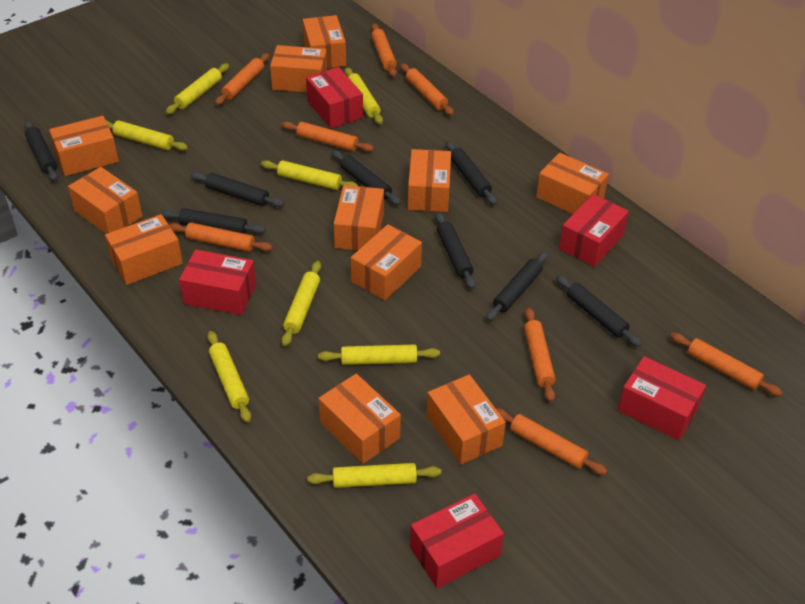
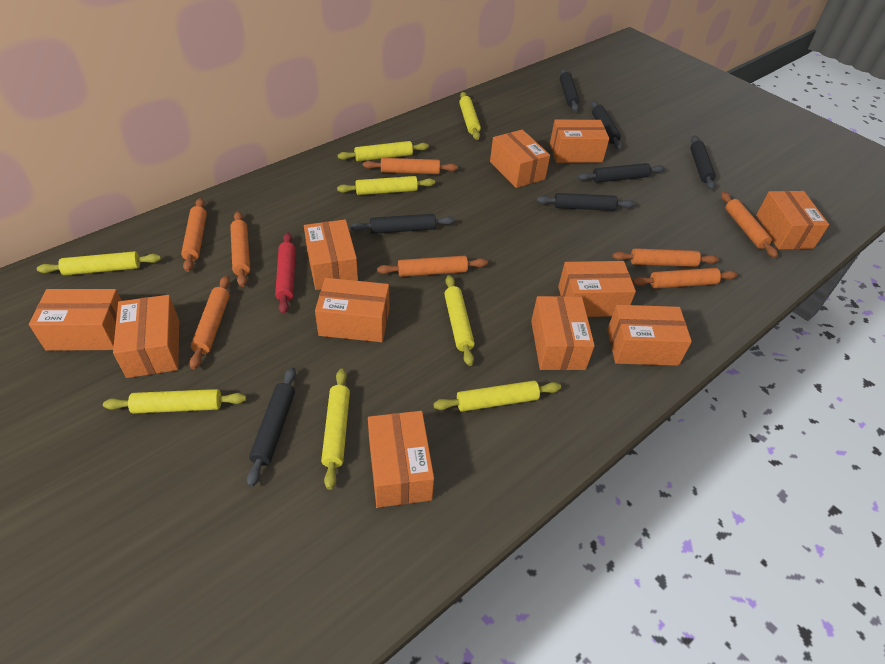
black rolling pin: [24,120,58,181] [161,208,266,234] [191,172,284,207] [332,150,401,205] [435,212,476,289] [446,141,497,205] [486,251,549,321] [556,275,642,347] = 8 -> [247,367,296,487] [350,214,455,234] [536,193,635,211] [560,69,579,112] [578,163,665,183] [591,101,622,149] [690,136,716,190] = 7
red box: [179,249,256,315] [306,67,363,129] [410,494,504,588] [559,194,629,267] [618,356,706,440] = 5 -> none = 0
red rolling pin: none = 0 -> [275,232,296,314] = 1

